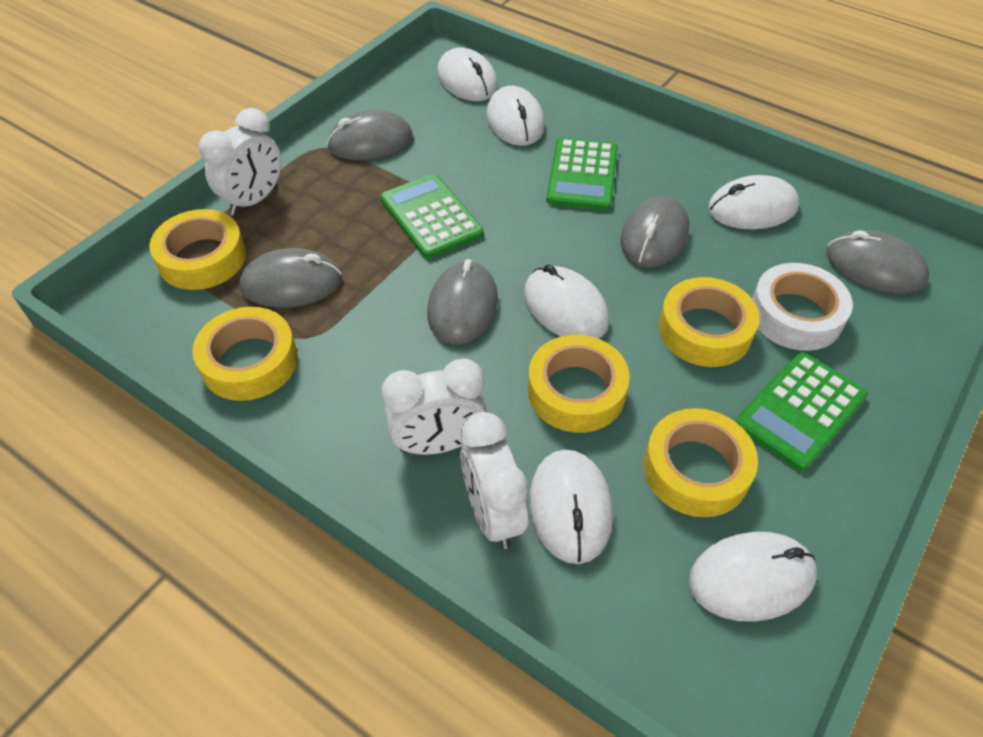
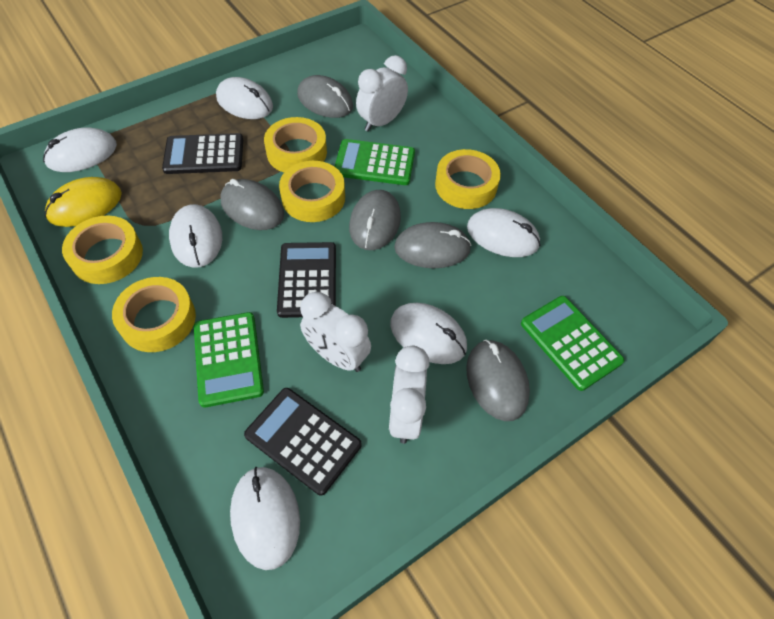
black calculator: none = 0 -> [162,133,243,174] [244,388,361,496] [277,242,336,318] = 3
white tape: [752,263,853,351] = 1 -> none = 0
yellow mouse: none = 0 -> [45,177,122,227] = 1

